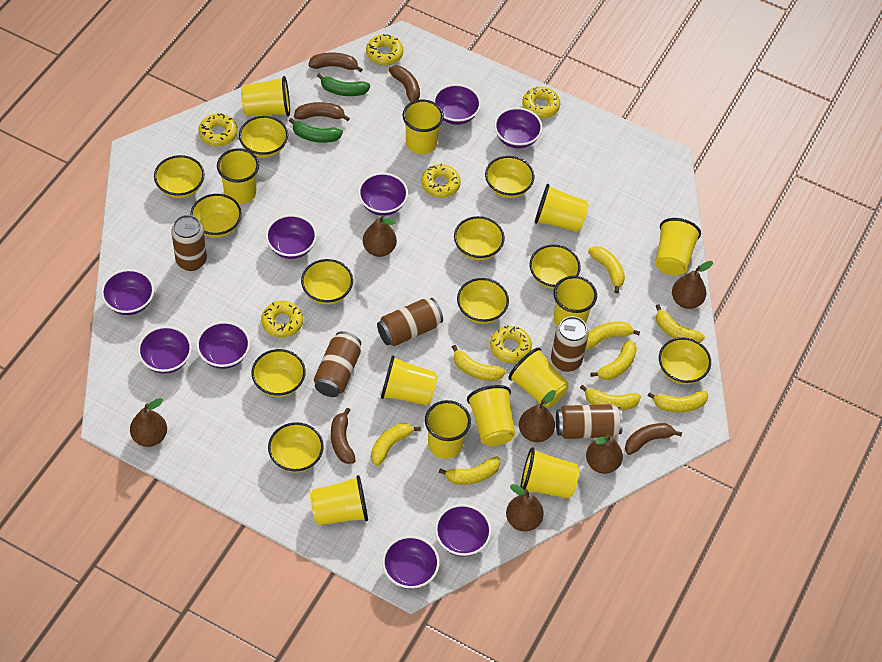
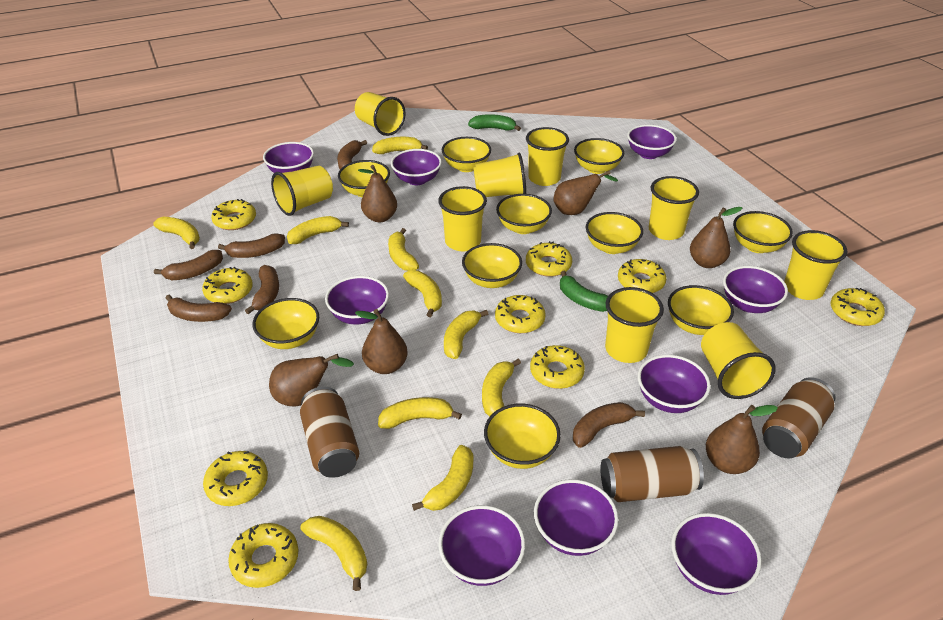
brown banana: [294,102,350,121] [308,52,363,72] [331,407,356,464] [389,65,420,103] [625,423,682,455] = 5 -> [154,250,223,280] [166,295,232,322] [218,233,285,258] [245,265,279,314] [337,140,367,169] [573,402,645,448] = 6
brown can: [172,215,207,271] [314,331,361,397] [377,298,443,346] [551,316,588,372] [556,404,623,439] = 5 -> [300,386,359,478] [600,446,704,502] [762,377,836,458] = 3
yellow banana: [371,423,421,466] [438,456,500,485] [452,345,506,381] [580,385,641,410] [585,322,640,349] [588,246,625,293] [590,340,637,380] [648,391,708,413] [656,304,705,343] = 9 -> [153,217,200,249] [287,216,349,244] [300,516,367,591] [372,137,428,154] [378,397,462,429] [388,228,419,271] [403,270,442,317] [412,445,473,511] [444,310,488,359] [482,359,521,417] = 10
yellow bowl: [154,155,204,198] [190,194,242,238] [239,116,288,158] [251,349,306,397] [268,422,324,473] [301,259,353,305] [454,216,505,260] [457,278,509,324] [485,156,534,198] [530,245,581,289] [659,337,711,384] = 11 -> [253,298,319,349] [338,160,390,197] [442,137,491,172] [462,243,522,288] [484,403,561,469] [496,194,552,234] [574,138,624,174] [586,212,643,254] [668,285,734,335] [733,211,793,253] = 10
yellow cup: [217,148,259,204] [241,76,290,117] [310,475,368,525] [381,355,438,406] [403,100,444,154] [425,400,471,459] [467,385,515,446] [508,348,569,408] [520,448,579,499] [535,184,589,232] [553,276,597,326] [655,218,701,276] = 12 -> [271,166,333,216] [355,92,406,136] [438,186,487,251] [473,153,526,197] [526,127,569,186] [605,287,664,363] [649,176,699,240] [701,322,776,399] [784,230,848,300] = 9
yellow donut: [199,113,238,146] [261,301,303,338] [366,34,403,65] [421,164,461,198] [490,325,532,363] [522,87,560,118] = 6 -> [202,267,253,304] [203,451,268,506] [211,199,256,230] [228,523,298,588] [495,295,546,333] [526,241,572,277] [530,345,585,389] [618,259,666,293] [830,288,885,326] = 9

